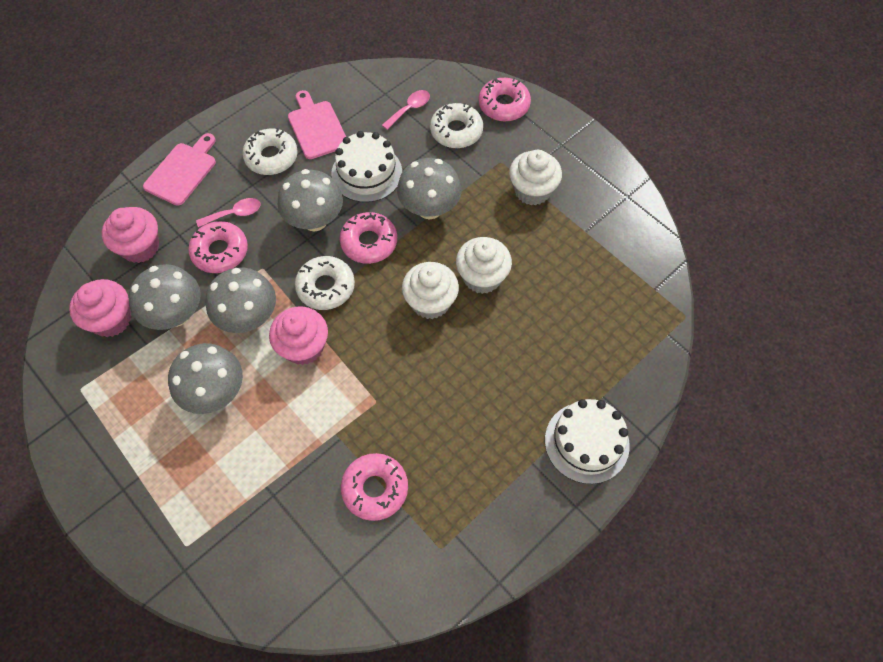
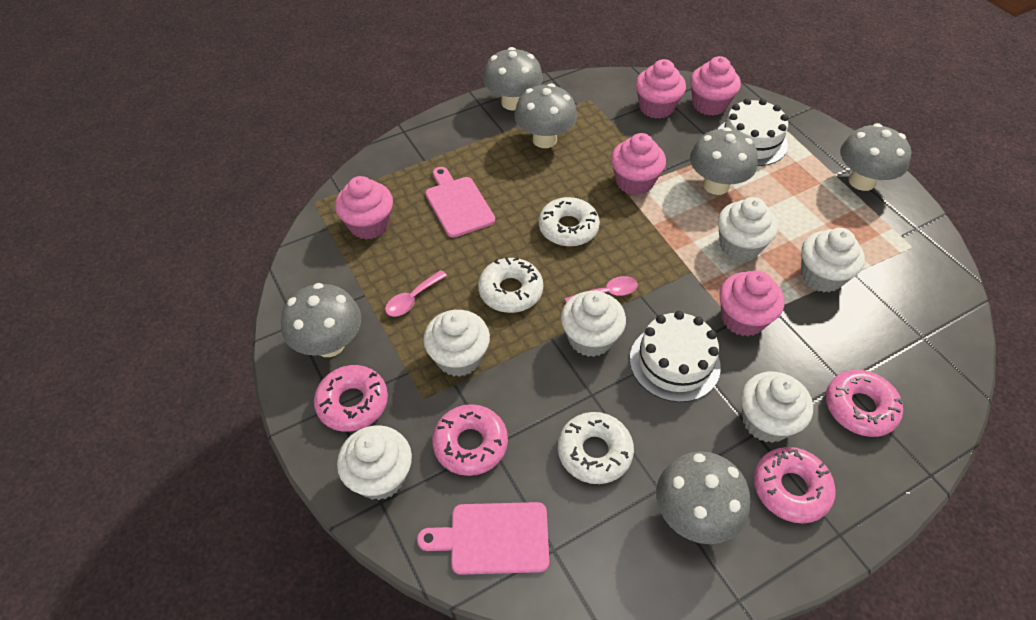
grey mushroom: [129,264,201,330] [168,343,243,414] [205,267,276,333] [278,169,343,231] [397,158,461,219] = 5 -> [281,283,361,357] [483,47,543,110] [514,83,577,148] [656,451,750,544] [690,127,758,195] [840,123,912,191] = 6
pink cupcake: [69,279,131,337] [102,207,159,263] [269,307,328,365] = 3 -> [335,176,393,239] [611,133,666,195] [636,59,686,119] [690,56,741,116] [720,270,785,336] = 5
white cupcake: [402,262,459,319] [456,237,512,294] [509,150,562,205] = 3 -> [337,425,412,500] [423,310,490,377] [561,291,626,357] [718,197,778,261] [741,372,813,443] [801,228,865,293] = 6

